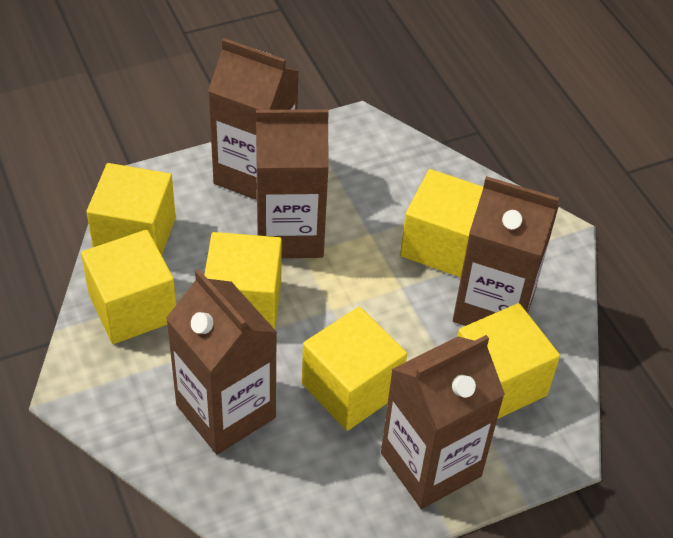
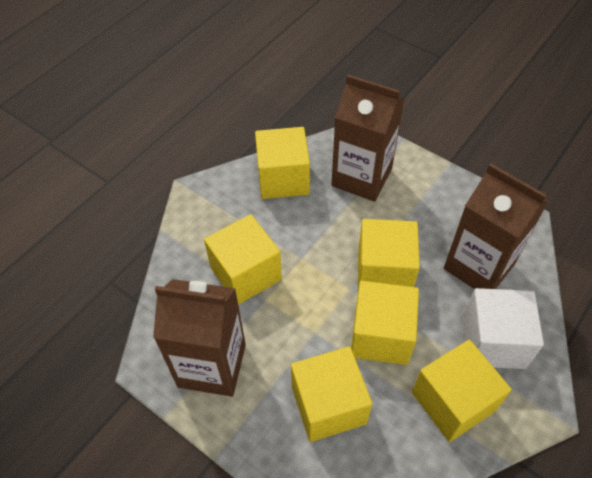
brown carton: [166,269,277,454] [208,38,299,200] [256,109,329,258] [381,335,505,509] [453,176,559,326] = 5 -> [153,279,246,397] [332,75,405,202] [444,163,549,289] = 3
white cube: none = 0 -> [463,288,544,369] = 1

